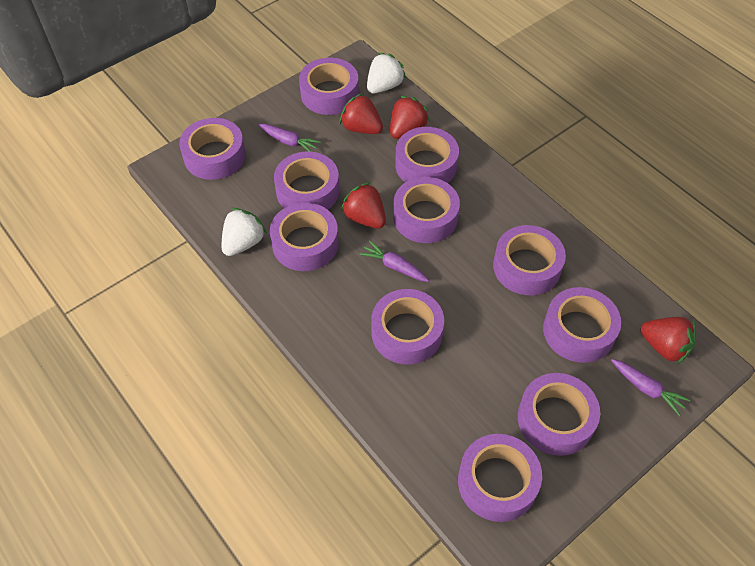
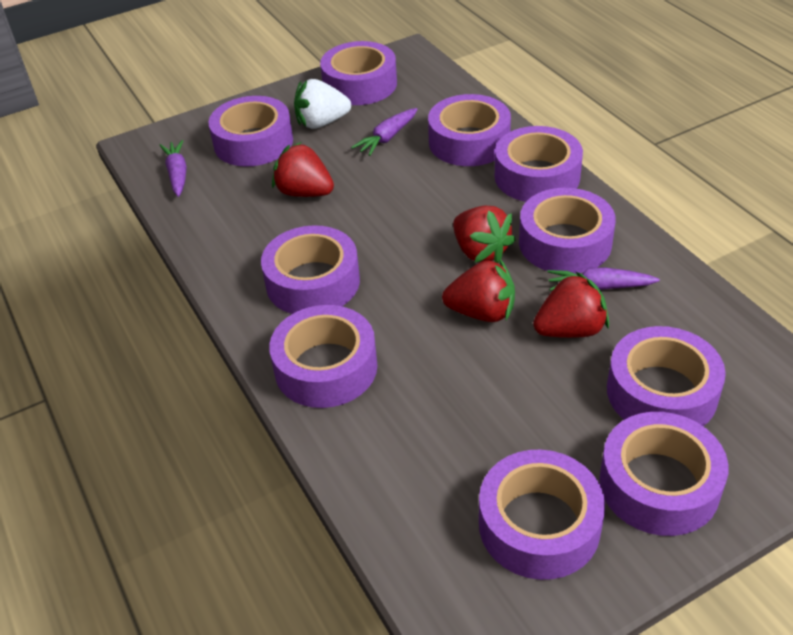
purple tape: [179,118,246,180] [270,203,338,271] [274,152,340,210] [299,58,359,115] [371,289,444,365] [393,177,460,243] [395,127,459,183] [458,434,542,522] [493,225,566,295] [518,373,600,456] [543,287,621,363] = 11 -> [208,96,293,167] [261,225,360,314] [269,305,377,408] [320,41,397,105] [428,94,511,166] [479,450,605,580] [495,126,583,202] [519,188,616,274] [599,412,729,536] [607,326,726,426] = 10
white strawberry: [222,208,267,256] [367,52,406,94] = 2 -> [294,79,351,129] = 1

